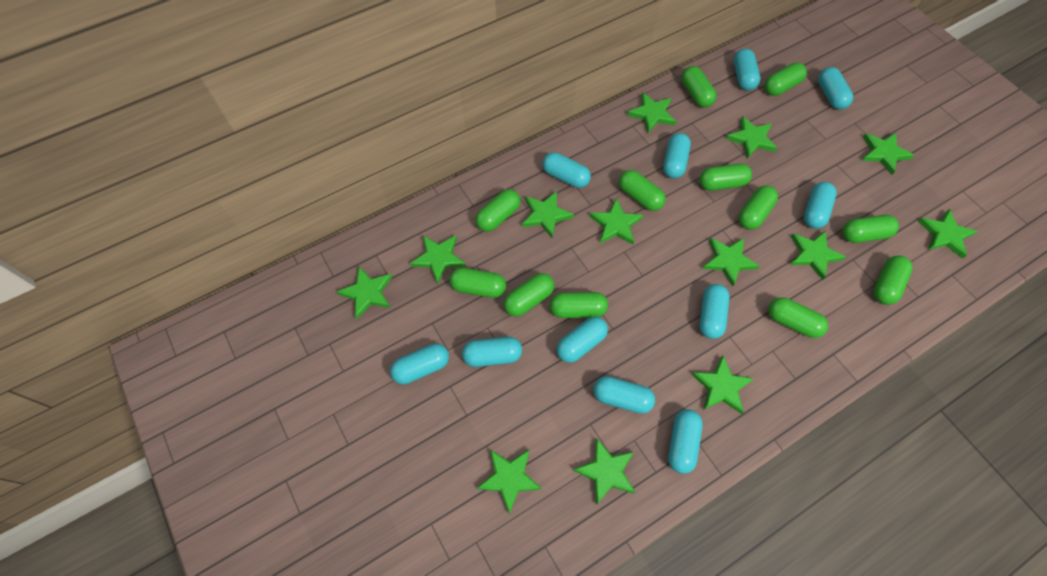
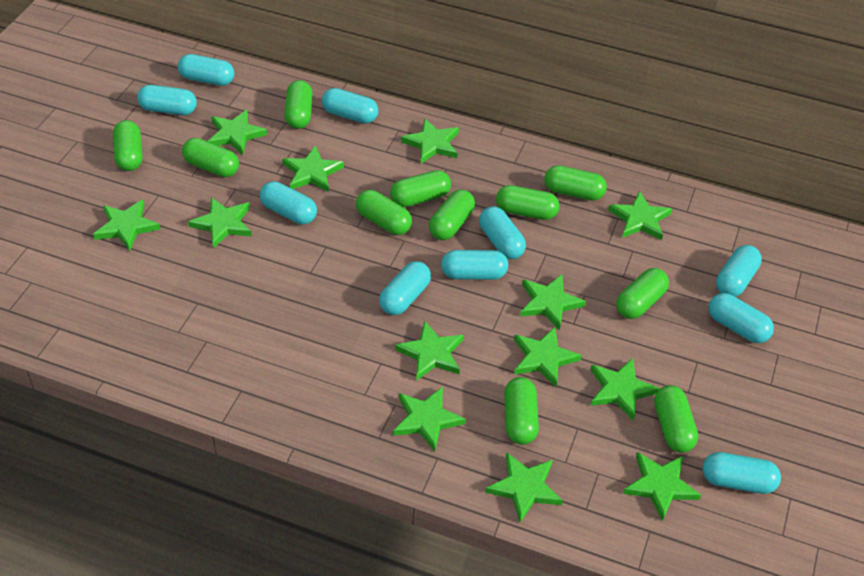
green capsule: [450,268,506,298] [476,189,520,232] [504,273,554,317] [550,292,608,318] [619,170,666,211] [681,66,716,107] [700,163,752,191] [739,185,778,229] [764,62,807,96] [768,297,828,338] [842,215,899,243] [873,255,913,305] = 12 -> [113,120,142,171] [182,138,239,177] [284,80,313,129] [356,190,412,235] [390,170,451,207] [429,190,475,240] [496,185,559,220] [504,377,539,445] [544,165,607,201] [616,268,669,319] [654,385,698,453] = 11
turquoise capsule: [390,343,449,384] [462,337,522,367] [542,152,591,188] [556,317,608,363] [593,376,655,414] [663,133,691,179] [668,409,703,474] [699,284,730,339] [733,49,760,91] [804,182,837,229] [818,67,853,109] = 11 -> [137,85,197,115] [178,54,234,86] [260,181,317,225] [322,88,378,124] [379,261,431,315] [441,250,508,280] [479,206,526,259] [703,452,781,494] [708,293,774,343] [716,245,762,297] = 10

